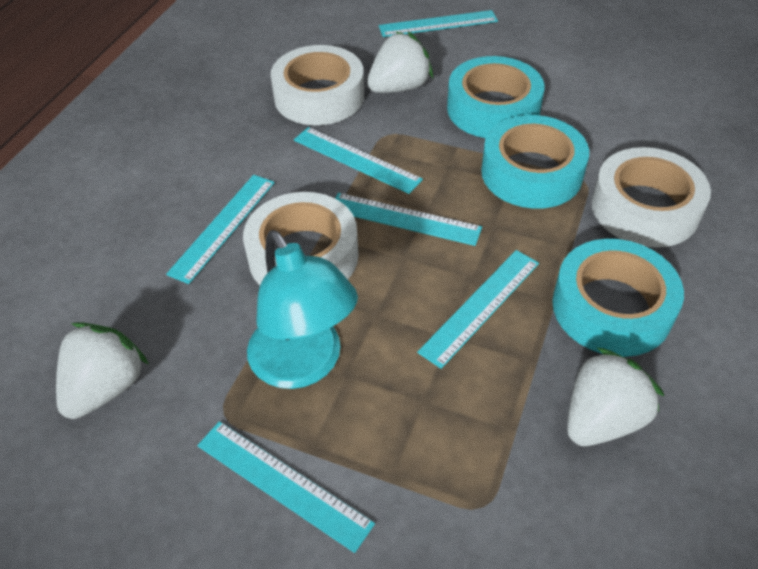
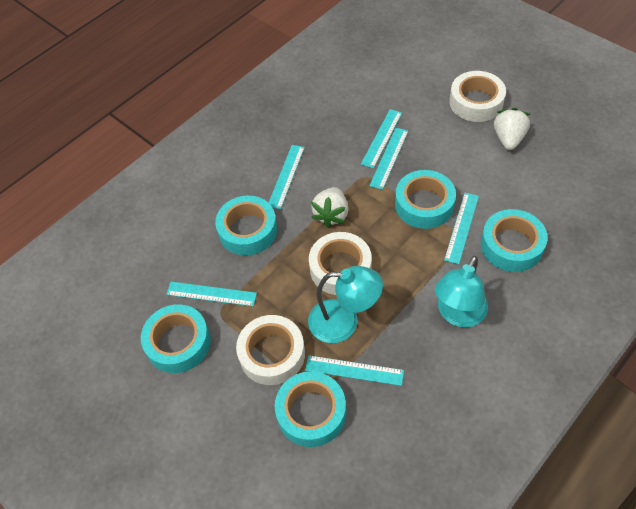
turquoise lamp: [247,230,358,389] = 1 -> [308,266,383,343] [435,256,488,327] = 2
turquoise tape: [447,56,545,138] [481,115,589,209] [552,239,684,357] = 3 -> [141,304,211,373] [215,195,277,255] [275,371,346,447] [395,170,456,229] [481,209,548,272] = 5
white strawberry: [56,322,149,419] [367,31,433,93] [567,347,664,446] = 3 -> [311,187,348,228] [494,108,530,150] = 2

